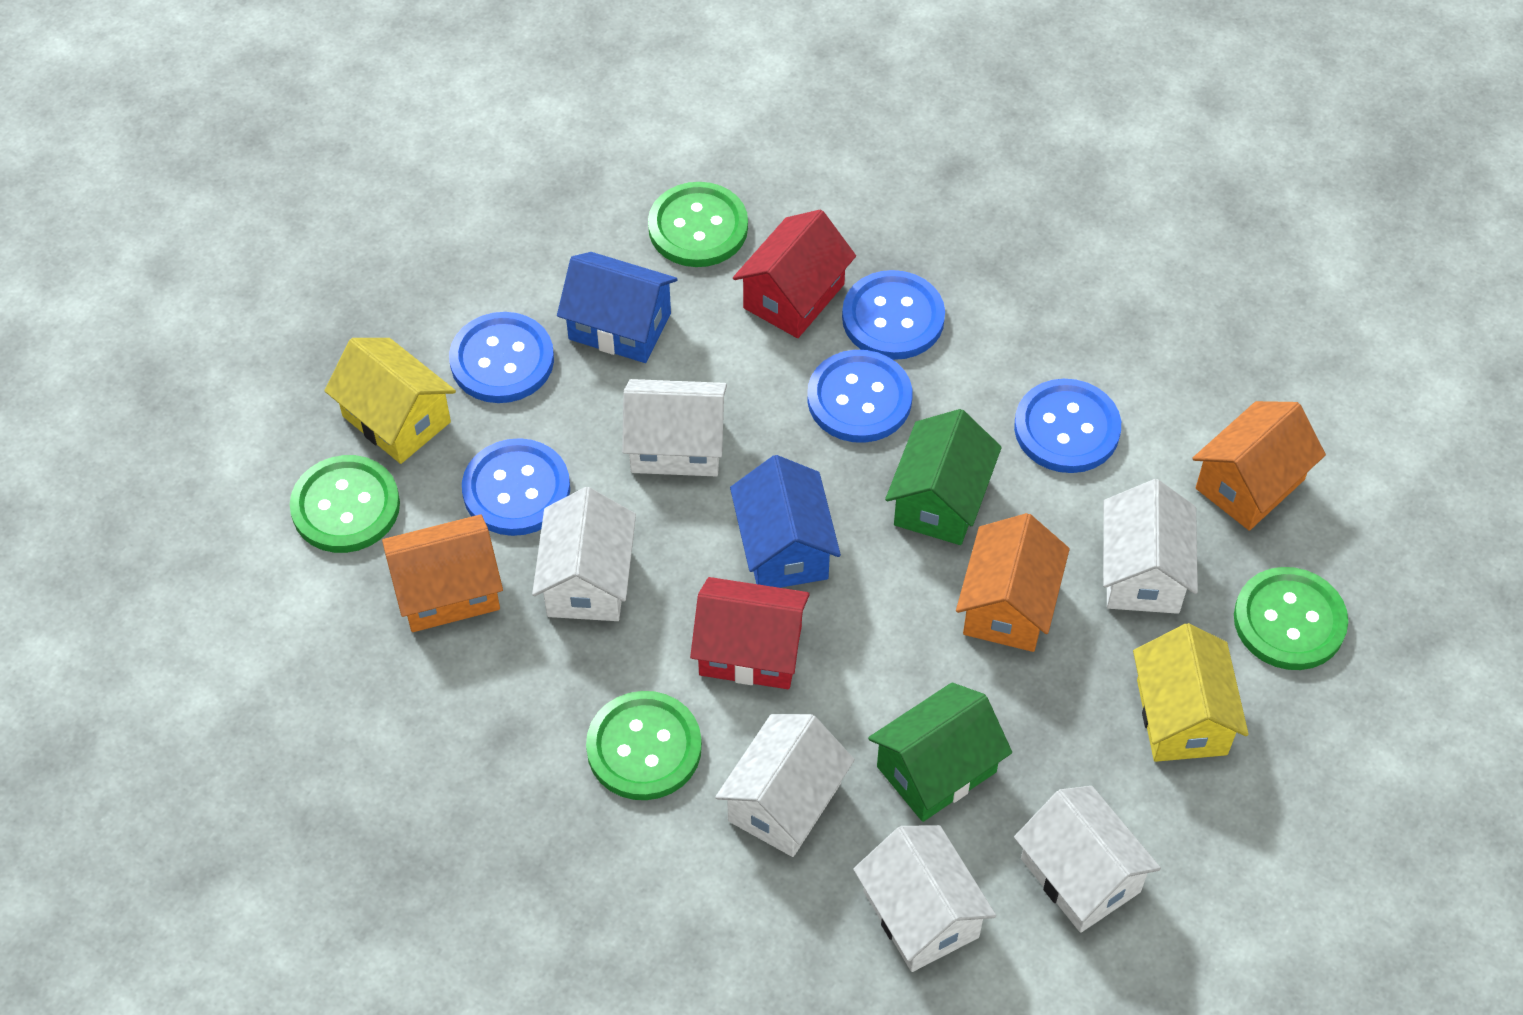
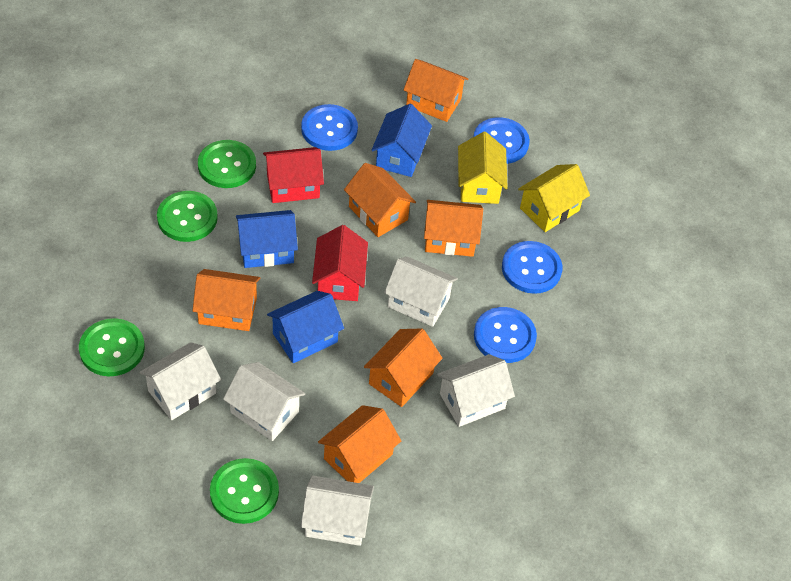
blue button: [449,312,554,403] [462,438,570,536] [807,350,912,443] [842,270,945,360] [1014,379,1121,473] = 5 -> [301,104,358,151] [473,117,530,164] [474,307,537,363] [502,241,562,294] = 4
blue house: [557,252,678,363] [730,455,841,588] = 2 -> [236,210,298,268] [267,291,344,363] [371,104,432,177] = 3
green house: [868,682,1012,822] [885,409,1002,545] = 2 -> none = 0
orange house: [382,515,503,632] [956,513,1070,652] [1192,401,1326,531] = 3 -> [192,269,260,331] [318,405,401,483] [344,163,416,237] [364,329,442,407] [403,59,468,122] [424,200,483,257] = 6
white house: [532,487,636,621] [622,379,727,476] [715,714,855,857] [853,825,996,972] [1014,786,1161,933] [1103,479,1198,614] = 6 -> [140,342,221,420] [223,362,305,441] [301,475,374,546] [384,256,458,327] [437,354,515,427] = 5

